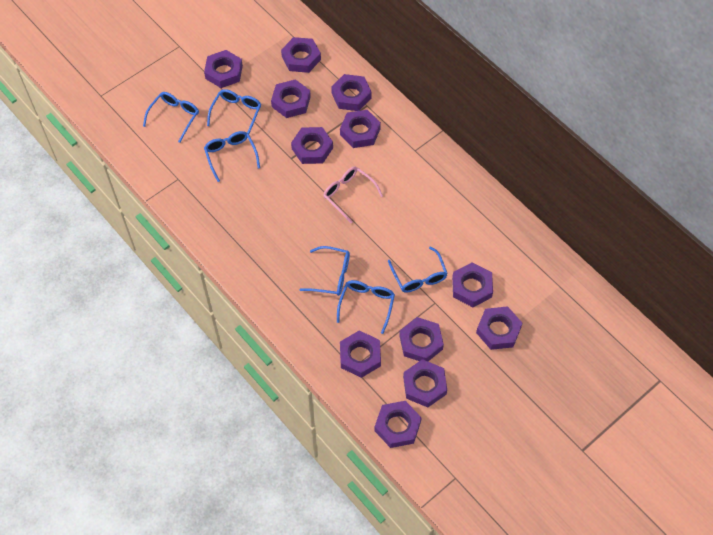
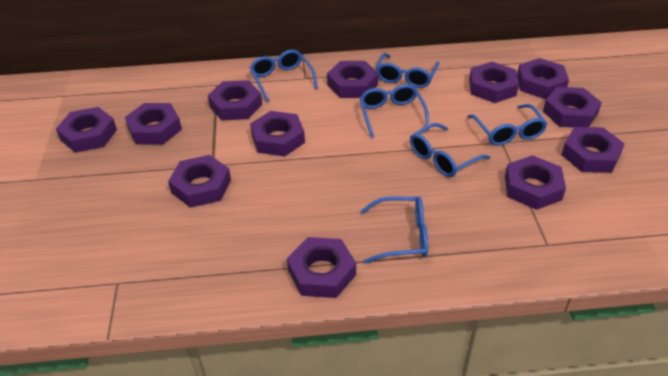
pink glasses: [323,167,383,223] = 1 -> none = 0

